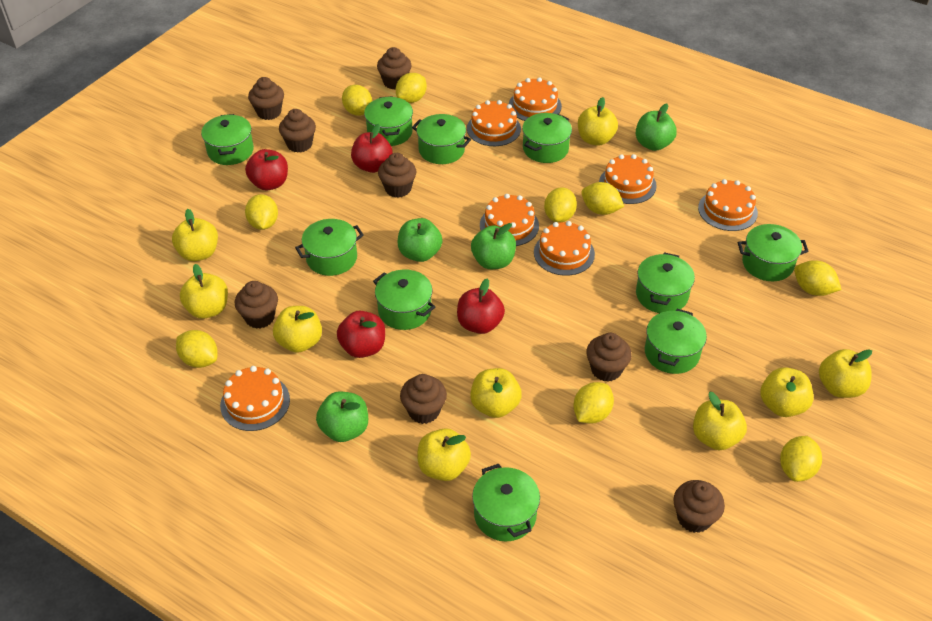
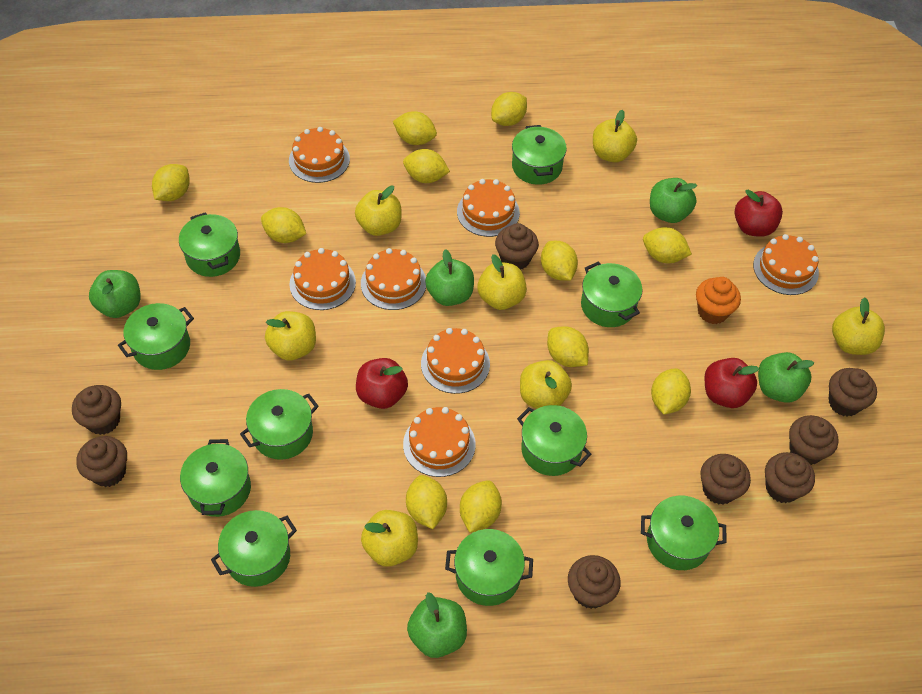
green apple: [316,392,368,442] [398,218,442,262] [471,223,516,269] [636,104,677,151] = 4 -> [89,270,141,318] [407,592,467,658] [425,249,474,306] [650,178,697,223] [758,352,814,403] = 5
orange cupcake: none = 0 -> [696,277,741,324] = 1
red apple: [245,149,288,190] [337,311,385,358] [351,124,393,173] [457,279,505,334] = 4 -> [356,358,408,409] [704,358,759,408] [735,190,783,237] = 3
yellow apple: [172,209,218,261] [180,264,228,319] [273,306,322,353] [418,428,471,481] [470,368,522,418] [578,97,618,146] [693,392,747,450] [760,367,814,417] [819,349,872,398] = 9 -> [265,311,316,360] [355,186,402,236] [361,510,418,567] [477,254,527,310] [520,360,572,409] [593,110,637,163] [832,298,885,355] = 7
yellow lemon: [176,330,218,368] [245,194,278,230] [342,85,372,116] [396,73,427,103] [544,187,577,222] [573,382,614,424] [581,182,624,215] [780,436,822,482] [794,260,842,296] = 9 -> [152,164,190,201] [261,207,306,243] [393,111,437,145] [403,149,450,183] [406,475,447,529] [460,480,502,533] [491,92,527,126] [541,241,578,281] [547,326,589,367] [643,227,692,263] [651,368,691,415] = 11

